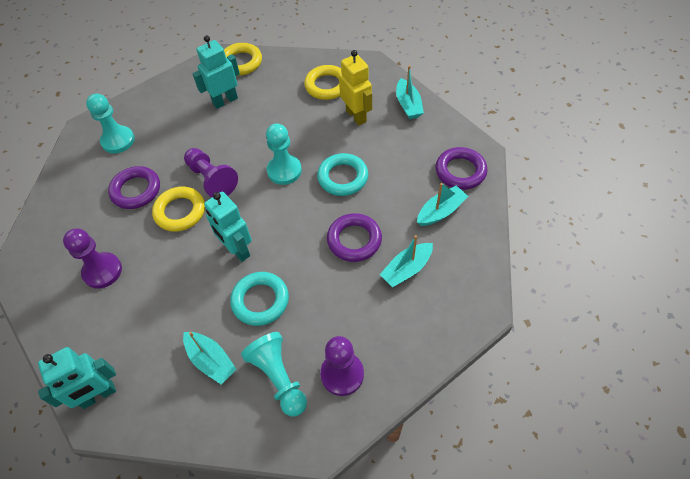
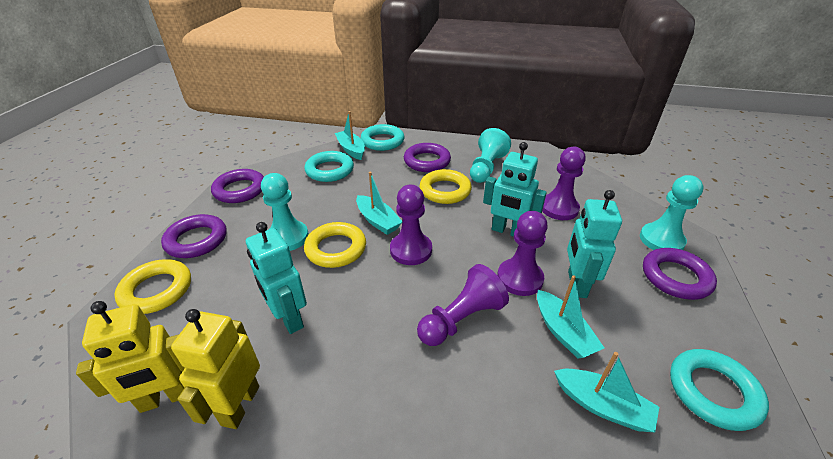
purple pawn: [63,228,122,289] [184,148,238,198] [320,336,364,396] = 3 -> [390,185,432,265] [417,264,509,346] [497,211,548,296] [542,147,586,220] = 4
purple ring: [108,166,160,209] [327,213,382,262] [435,147,488,190] = 3 -> [161,214,226,258] [211,169,264,203] [404,143,451,172] [643,248,717,300] = 4
turquoise ring: [230,272,289,326] [317,153,368,196] = 2 -> [304,151,354,182] [361,124,404,151] [670,349,769,431] = 3
yellow robot: [339,50,372,125] = 1 -> [76,301,185,413] [171,309,260,429] = 2

